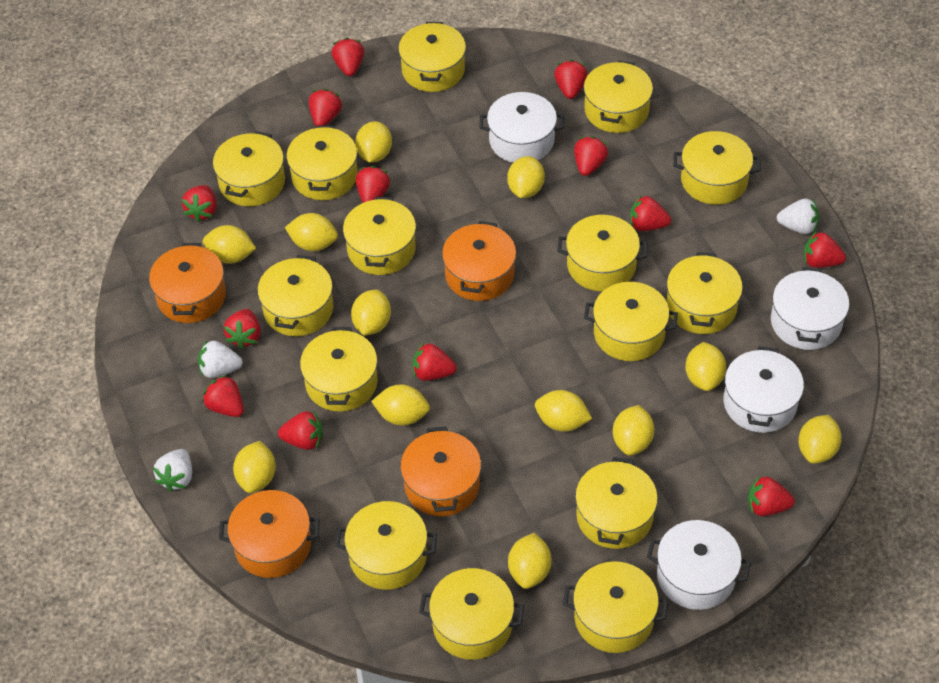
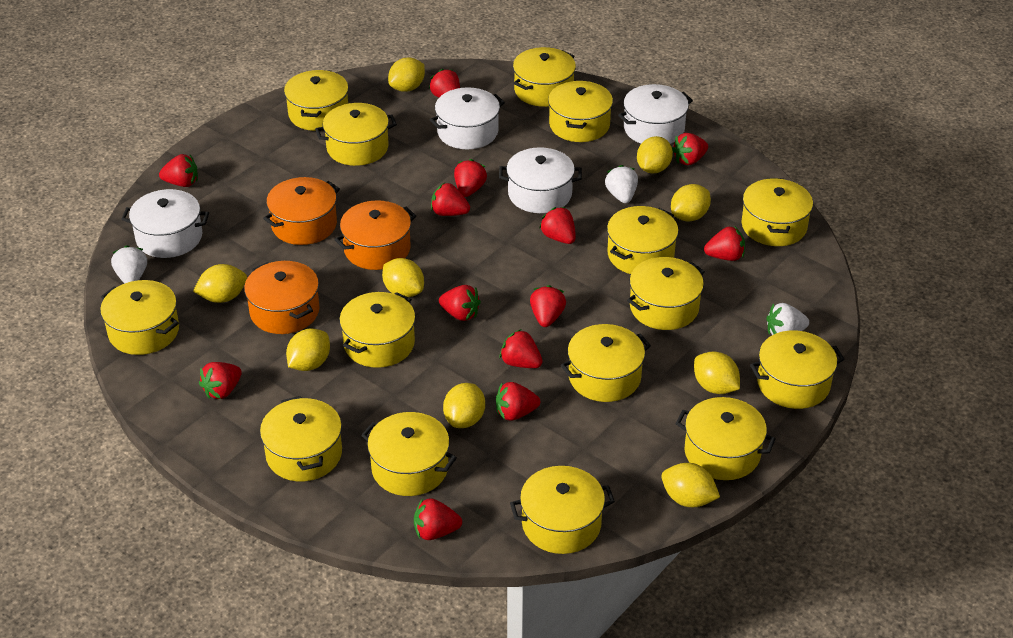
orange pot: [149,243,226,323] [219,490,320,578] [400,426,481,516] [442,221,516,301] = 4 -> [244,261,319,334] [263,177,340,245] [334,200,416,270] = 3
yellow lemon: [203,225,256,264] [233,441,276,493] [285,213,338,251] [351,290,391,336] [355,121,392,163] [371,385,430,425] [507,156,545,198] [508,533,552,589] [535,390,592,432] [613,405,654,456] [685,342,726,391] [798,415,842,464] = 12 -> [193,264,247,303] [286,329,330,371] [382,258,424,297] [388,58,425,92] [443,383,485,428] [637,136,673,173] [661,463,720,507] [671,184,711,221] [694,351,740,394] = 9

